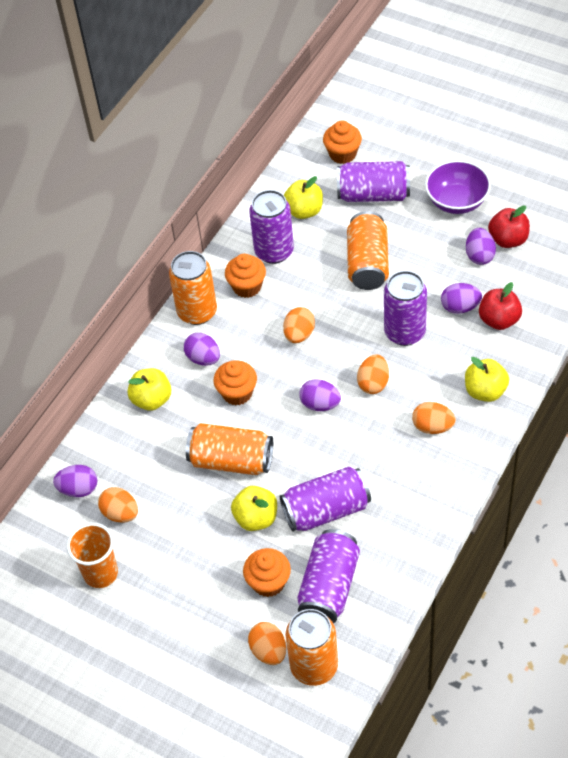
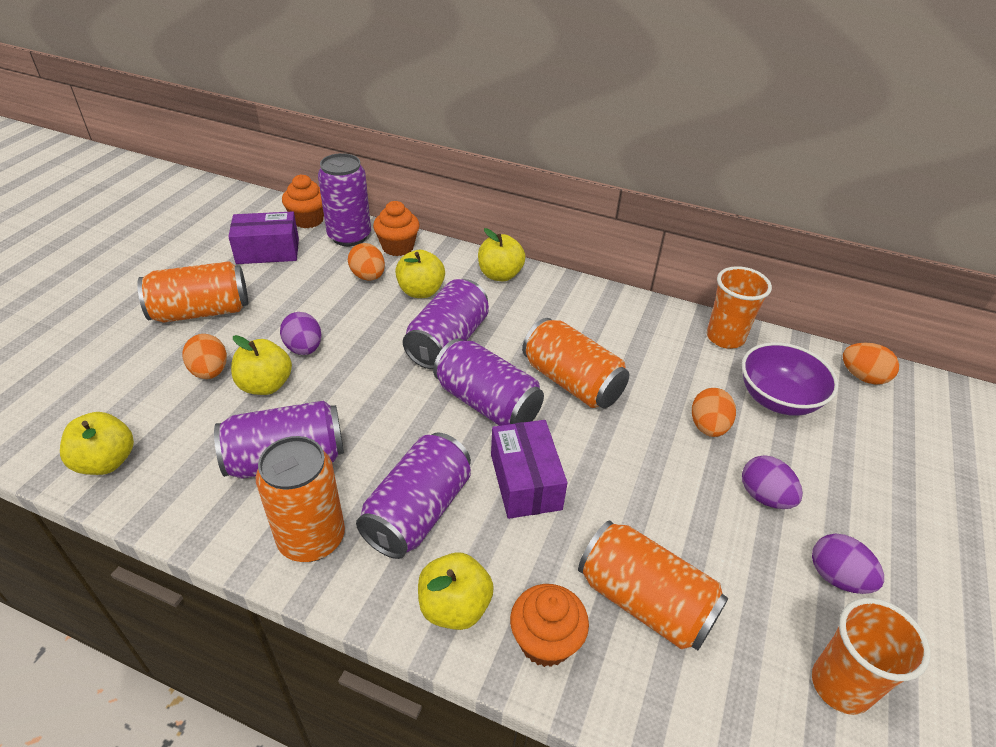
orange cup: [67,523,118,588] = 1 -> [707,266,772,349] [812,598,930,715] = 2
orange cupcake: [214,360,257,405] [225,254,266,298] [243,548,291,597] [323,120,362,164] = 4 -> [282,174,324,228] [373,201,420,256] [510,584,589,667] = 3
orange egg: [98,487,138,523] [248,622,286,665] [283,307,315,343] [357,355,389,394] [412,402,455,434] = 5 -> [182,334,227,379] [348,243,385,281] [692,388,736,437] [843,343,899,384] = 4
purple box: none = 0 -> [228,211,299,264] [491,420,567,519] = 2
purple egg: [53,465,98,497] [184,333,220,366] [299,379,341,411] [441,283,482,314] [466,228,496,265] = 5 -> [280,312,321,355] [742,455,803,509] [812,534,884,594] = 3
red apple: [479,282,522,330] [488,205,530,248] = 2 -> none = 0
yellow apple: [128,368,171,411] [231,486,277,531] [284,176,323,219] [465,357,509,402] = 4 -> [60,412,134,475] [231,335,292,395] [395,250,445,298] [418,552,494,630] [478,228,526,281] = 5

